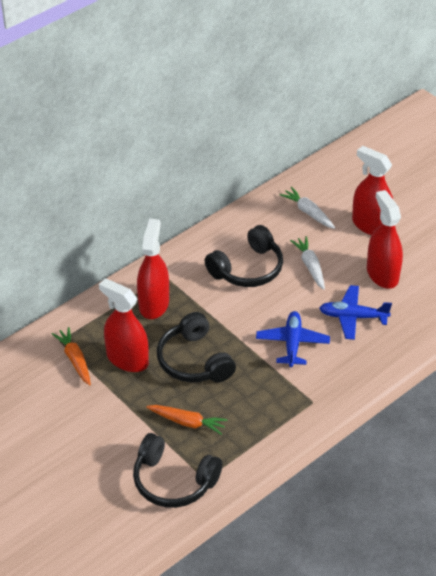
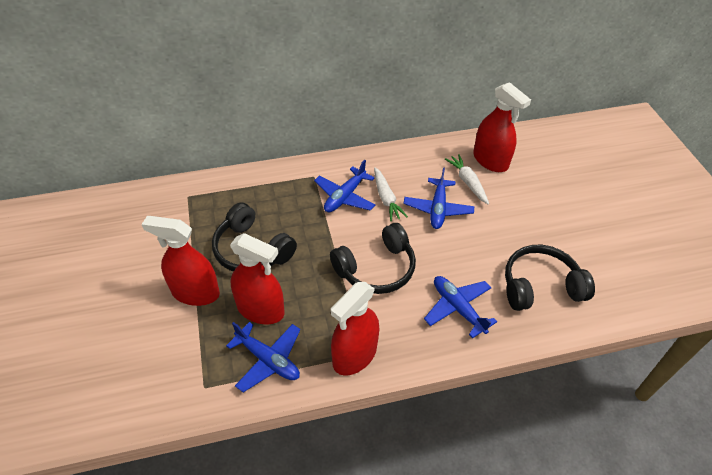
blue plane: [256,311,330,367] [319,285,392,340] = 2 -> [226,322,300,392] [314,160,375,212] [403,167,474,229] [424,276,497,338] = 4
orange carrot: [52,327,91,385] [146,405,228,435] = 2 -> none = 0

